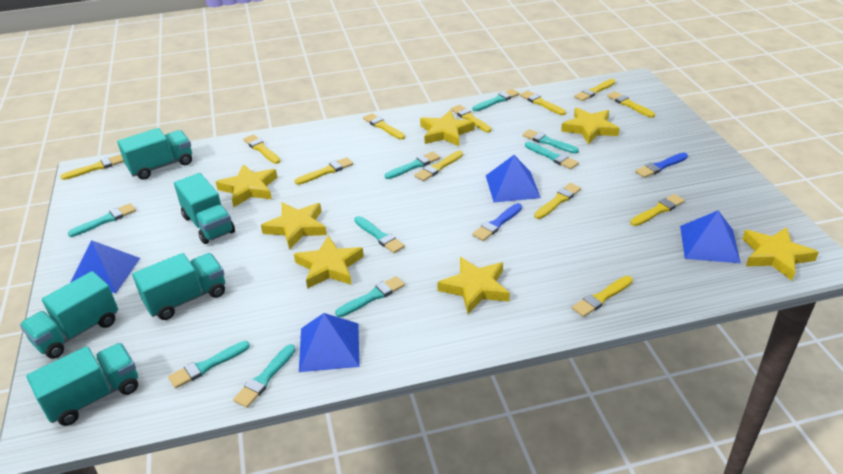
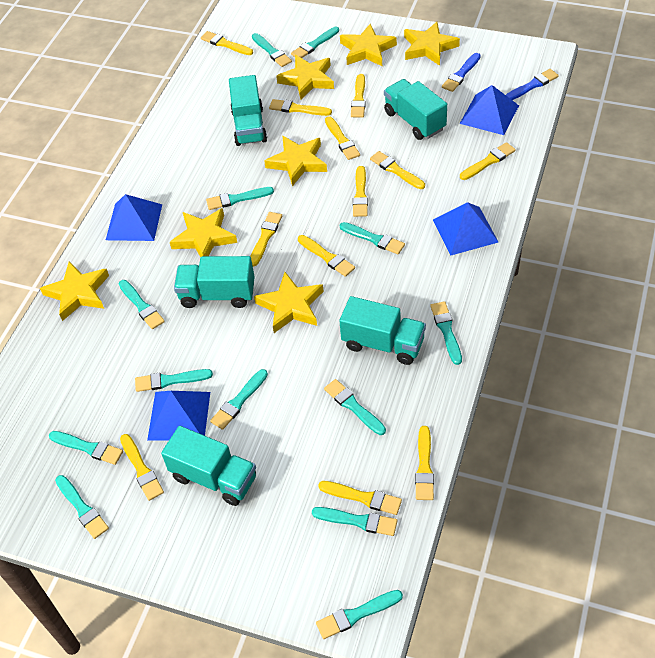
turquoise brush: [68,203,136,237] [168,341,250,388] [233,344,296,408] [335,276,405,317] [354,216,405,253] [385,152,440,179] [473,89,519,111] [522,129,579,154] [525,142,579,169] = 9 -> [49,431,123,465] [55,475,109,539] [119,280,165,329] [135,369,213,392] [206,187,274,210] [210,369,268,430] [252,33,292,67] [291,27,339,58] [312,507,397,536] [316,590,403,639] [324,379,386,435] [340,222,405,254] [430,301,462,365] = 13

